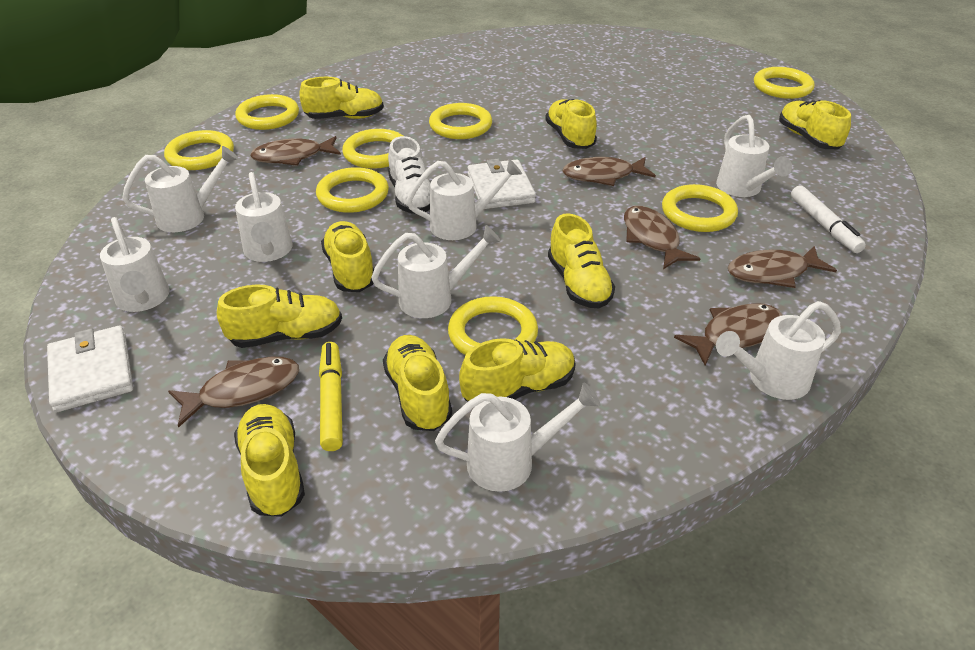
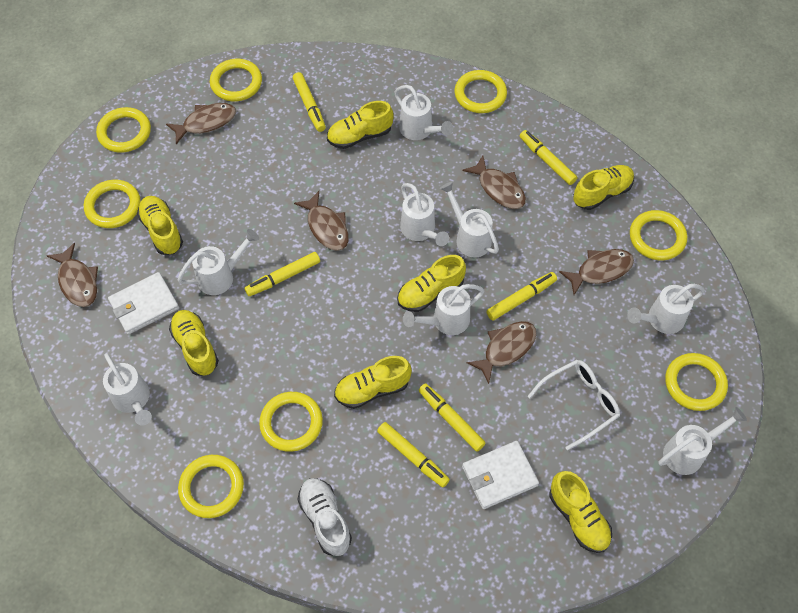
white glasses: none = 0 -> [528,360,620,451] = 1
white marker: [791,185,866,253] = 1 -> none = 0
yellow marker: [319,342,343,451] = 1 -> [245,252,320,296] [293,72,326,132] [377,422,450,487] [419,383,486,452] [486,272,557,320] [520,130,577,185] = 6
yellow shoe: [217,285,342,348] [234,404,305,517] [299,77,384,119] [321,221,374,292] [383,335,452,431] [459,338,576,401] [545,99,597,149] [548,213,615,308] [779,100,851,149] = 9 -> [137,196,183,255] [169,310,219,376] [327,101,394,149] [334,356,412,409] [397,255,466,312] [549,471,612,553] [573,165,634,210] = 7

